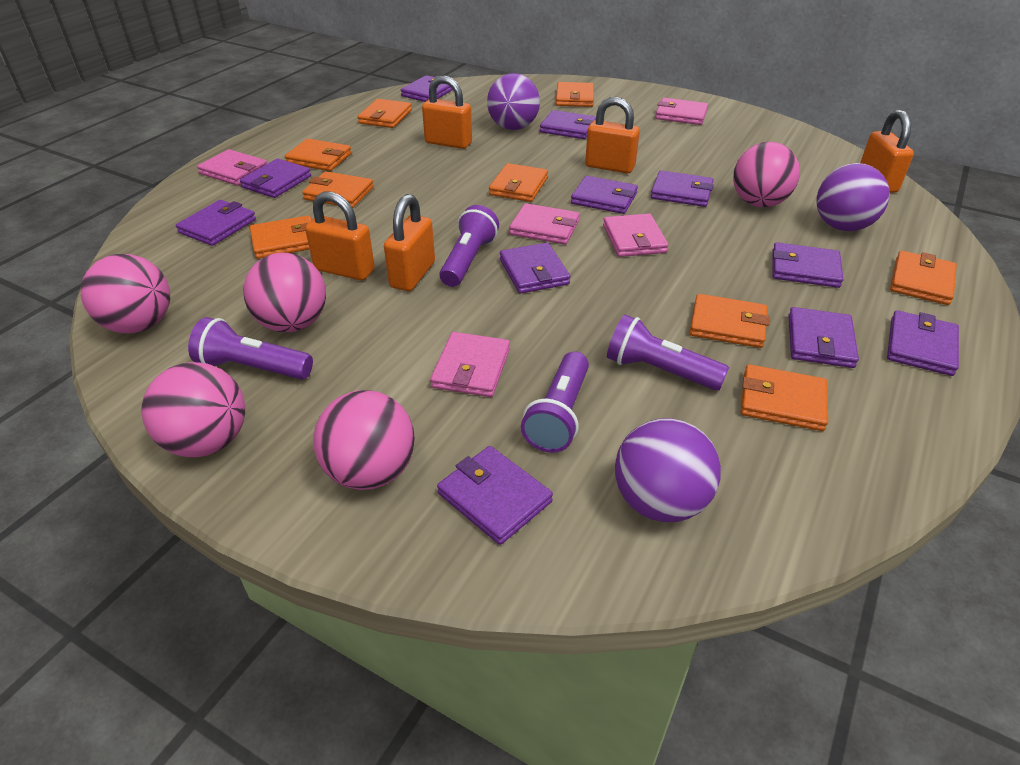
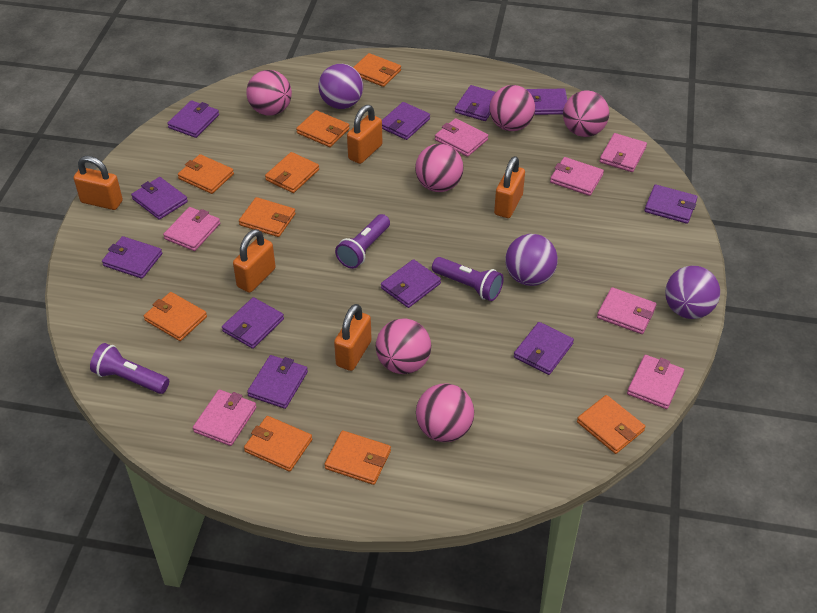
pink ball: [81,254,170,333] [141,362,245,457] [243,253,326,332] [313,390,415,490] [733,142,800,207] = 5 -> [246,70,292,116] [376,318,431,374] [415,144,463,192] [416,383,474,442] [489,85,535,131] [563,90,609,137] = 6
pink wallet: [197,149,267,186] [430,332,510,397] [509,203,580,245] [603,213,669,257] [655,98,708,125] = 5 -> [163,207,220,251] [193,389,256,446] [435,118,488,157] [550,157,604,196] [597,287,657,334] [600,133,647,172] [627,355,684,409] = 7
purple flashlight: [188,317,313,380] [439,205,499,287] [521,351,589,453] [607,315,729,390] = 4 -> [90,343,169,394] [335,214,390,269] [432,257,504,301] = 3

